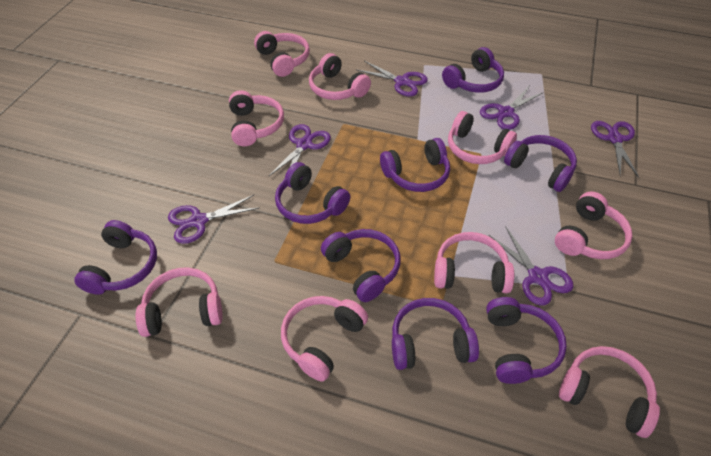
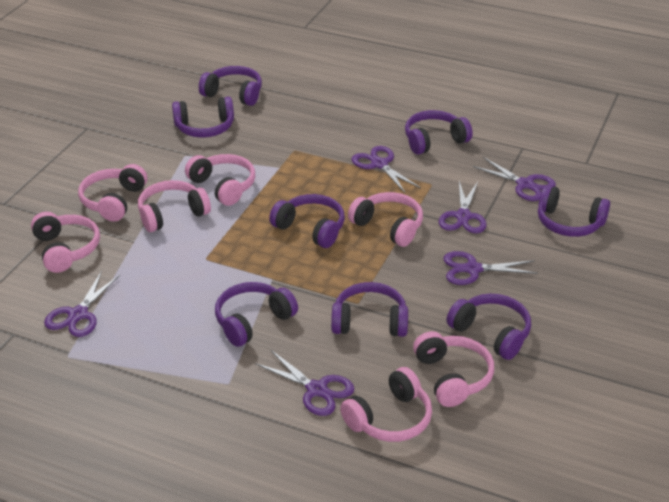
pink headphones: [135,267,223,337] [229,90,284,146] [254,31,310,77] [281,296,368,381] [309,53,371,100] [434,232,514,293] [448,111,517,164] [555,191,633,259] [559,346,660,438] = 9 -> [31,212,100,273] [78,164,147,222] [138,180,211,232] [185,154,255,206] [340,367,432,442] [348,192,423,247] [413,331,494,407] = 7

